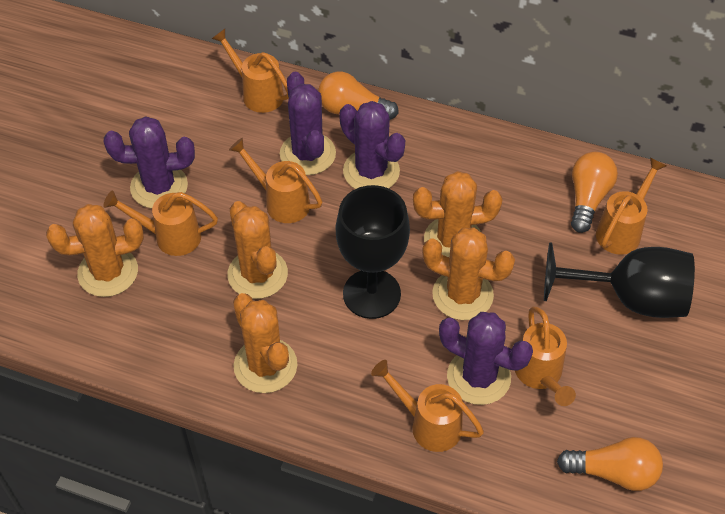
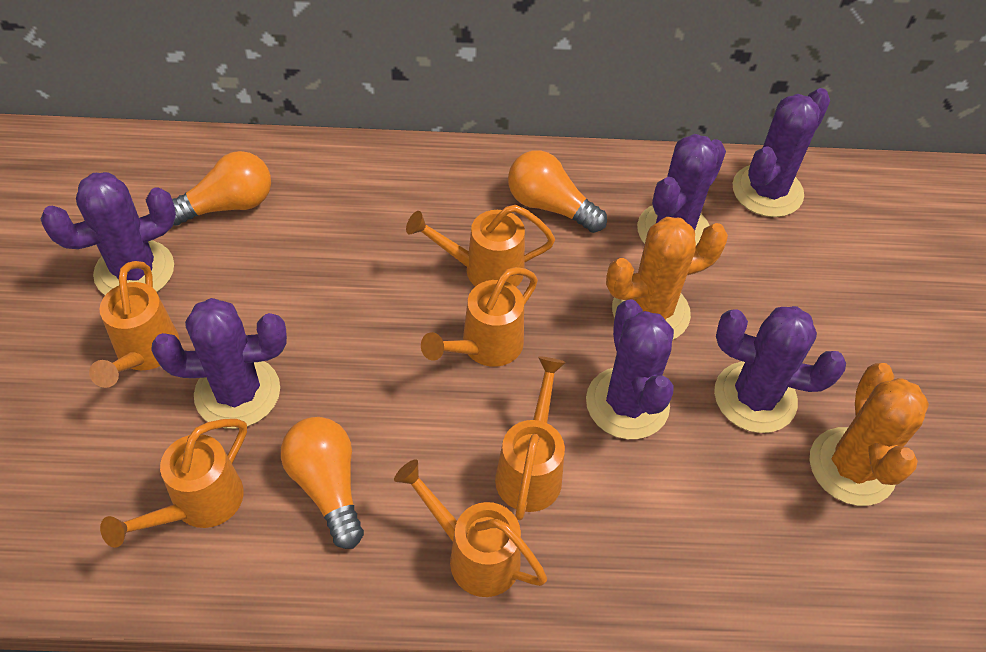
black goblet: [336,185,410,319] [544,242,695,318] = 2 -> none = 0
orange cactus: [46,204,144,297] [227,201,288,299] [233,293,298,393] [413,171,502,257] [422,228,515,320] = 5 -> [606,217,728,339] [810,363,929,506] = 2
purple cactus: [103,116,195,209] [280,71,336,175] [339,101,405,189] [439,312,533,405] = 4 -> [41,172,176,295] [151,298,287,429] [586,299,674,439] [637,134,726,245] [714,306,846,433] [733,88,830,217] = 6

